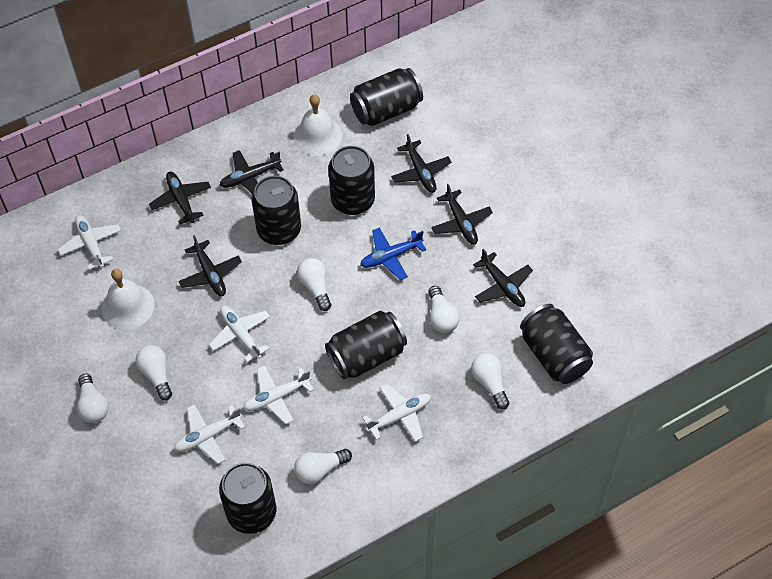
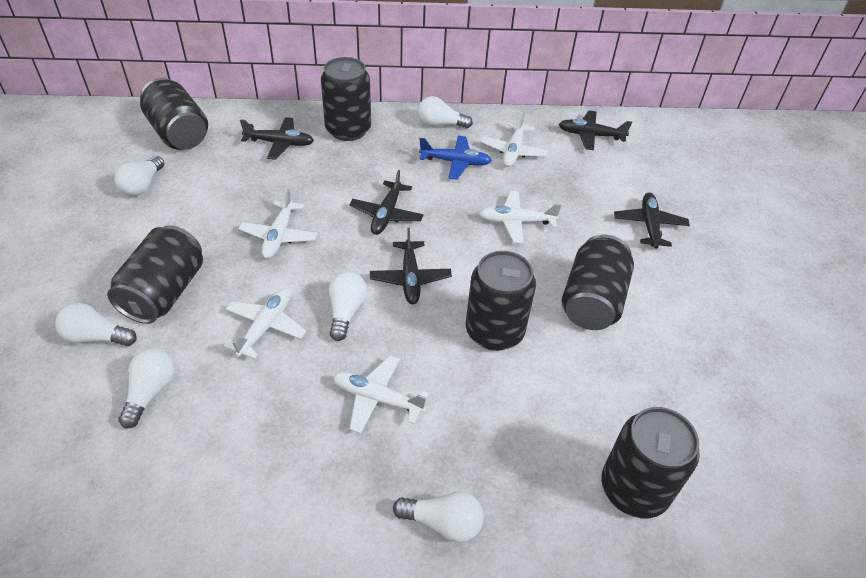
black plane: [149,172,211,225] [179,235,242,296] [220,150,283,193] [391,134,452,193] [431,184,493,245] [473,248,533,307] = 6 -> [240,117,314,160] [349,170,424,235] [370,228,452,304] [559,111,632,150] [614,193,690,249] = 5
white bell: [102,269,154,330] [293,94,342,156] = 2 -> none = 0

